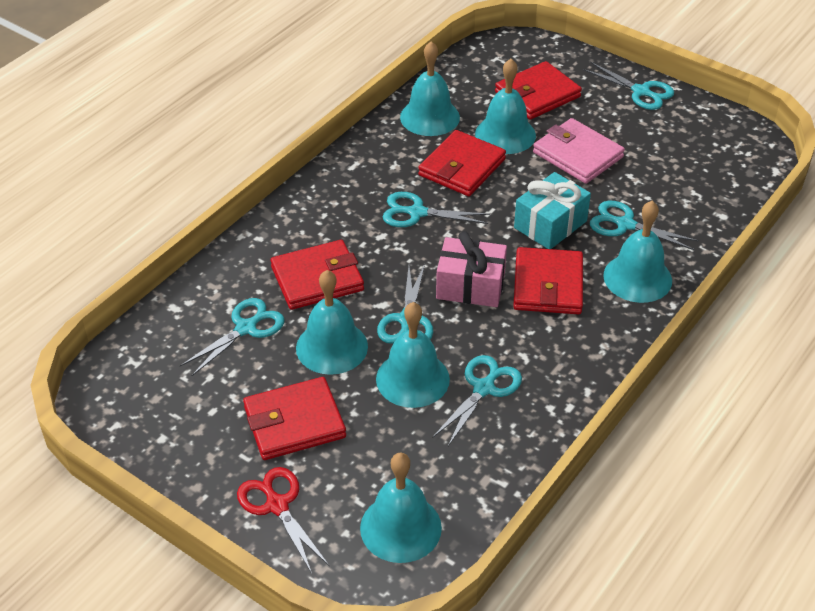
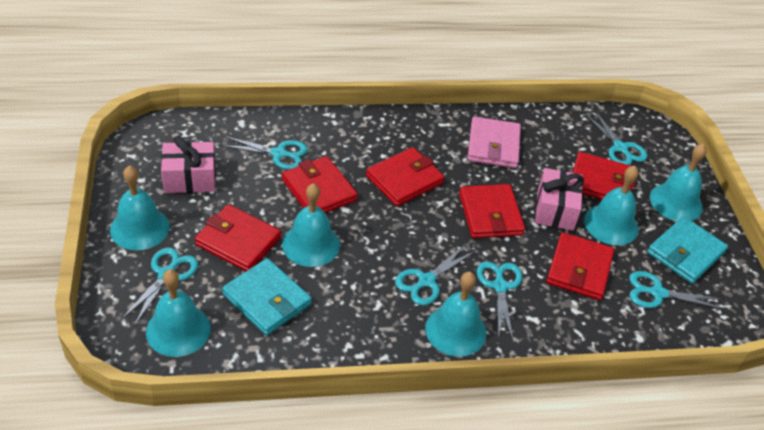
pink gift: [436,231,507,307] = 1 -> [161,136,216,193] [535,168,584,231] = 2
red scissors: [237,467,329,574] = 1 -> none = 0
red wallet: [243,377,346,460] [271,240,364,310] [418,130,506,196] [495,61,582,120] [513,247,583,314] = 5 -> [195,204,281,271] [282,156,358,213] [366,147,445,206] [459,184,525,238] [546,232,614,300] [572,152,636,200] = 6
turquoise gift: [514,172,591,249] = 1 -> none = 0
turquoise wallet: none = 0 -> [222,258,312,335] [647,216,728,284] = 2

